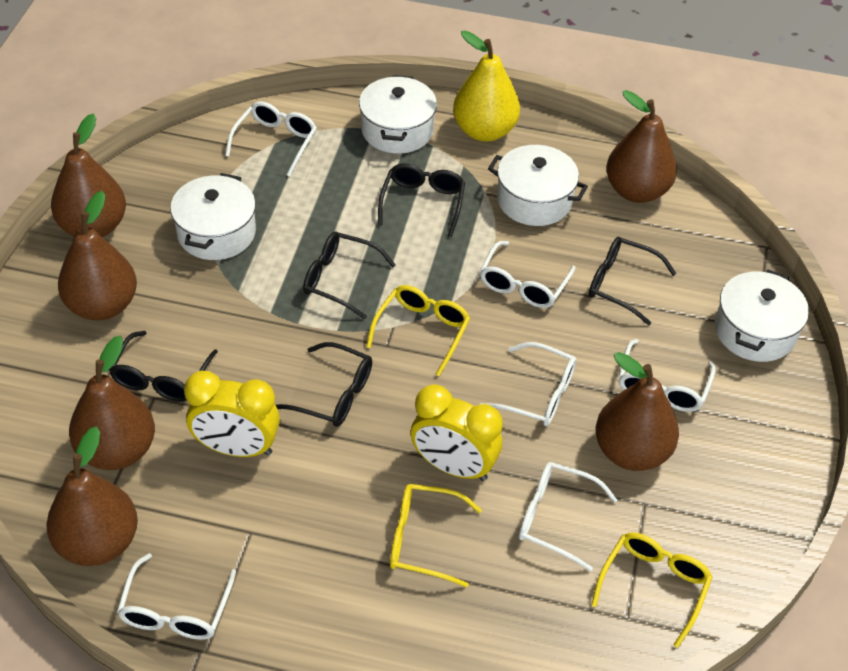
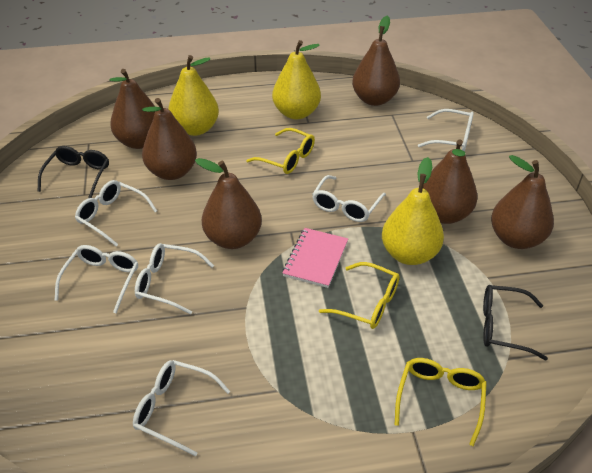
black glasses: [109,331,218,402] [275,342,372,427] [303,232,396,319] [378,163,465,237] [589,237,677,325] = 5 -> [38,146,109,198] [483,285,548,361] = 2
pink notebook: none = 0 -> [283,228,348,288] = 1
white pot: [170,173,256,260] [359,75,437,154] [488,145,588,226] [715,270,809,362] = 4 -> none = 0
yellow clock: [184,371,280,457] [411,384,503,481] = 2 -> none = 0
yellow pear: [453,30,520,142] = 1 -> [168,55,219,136] [272,40,321,119] [382,157,444,265] = 3

